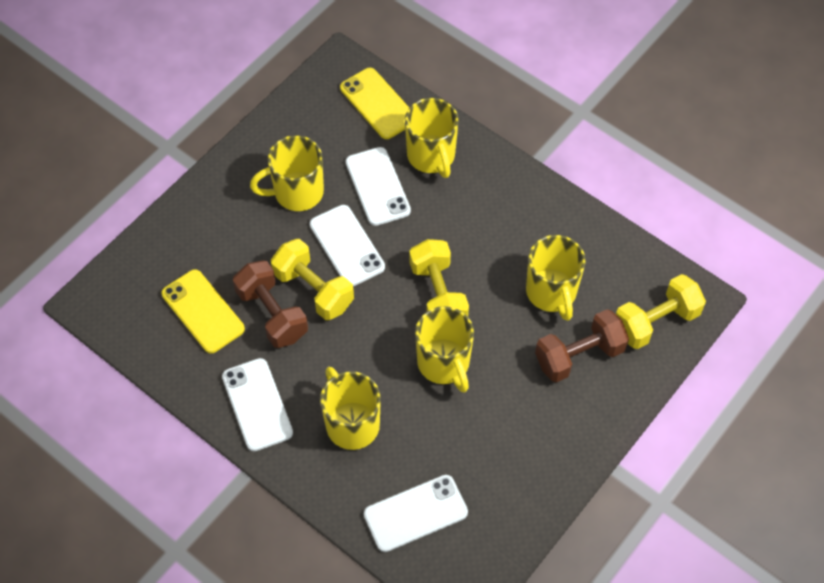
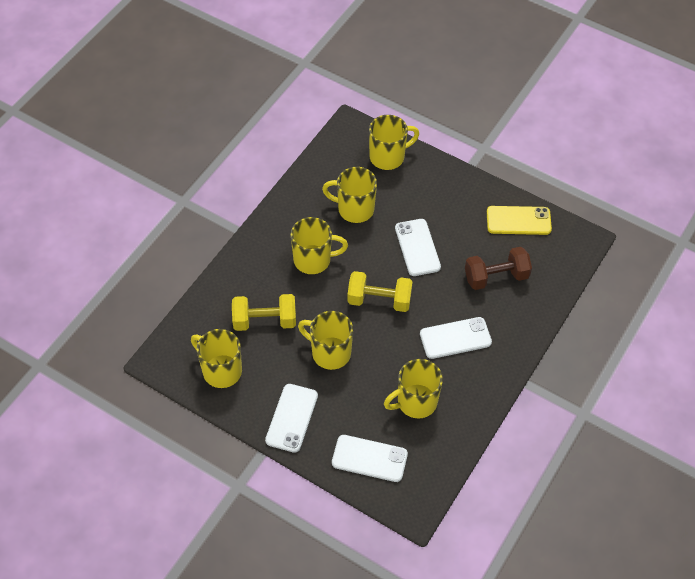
brown dumbbell: [233,260,308,348] [535,309,629,382] = 2 -> [465,247,532,290] = 1
yellow dumbbell: [271,239,354,320] [409,239,469,316] [616,274,706,349] = 3 -> [232,294,296,331] [347,271,413,312] = 2
yellow mug: [250,135,324,211] [320,367,381,450] [405,98,459,178] [415,306,474,393] [526,235,586,321] = 5 -> [191,329,242,388] [291,217,348,274] [298,311,353,370] [322,167,377,223] [369,115,419,170] [384,359,443,419] = 6
yellow phone: [162,269,245,353] [340,68,409,139] = 2 -> [487,206,552,235] = 1

